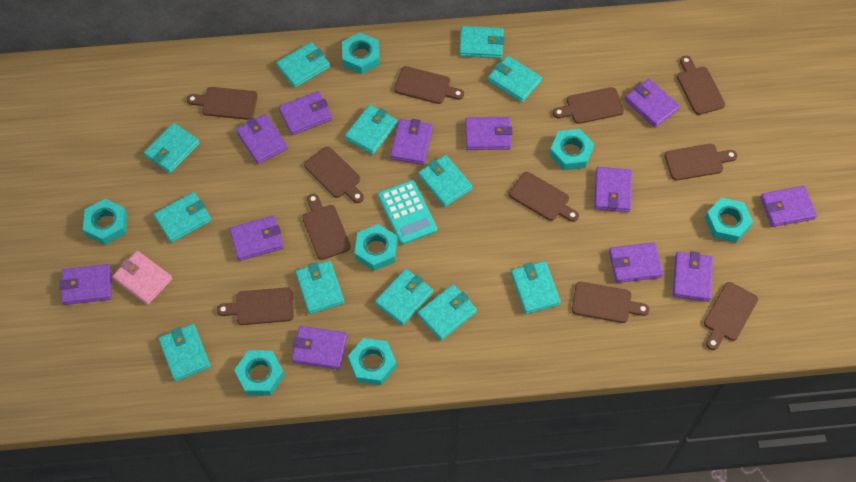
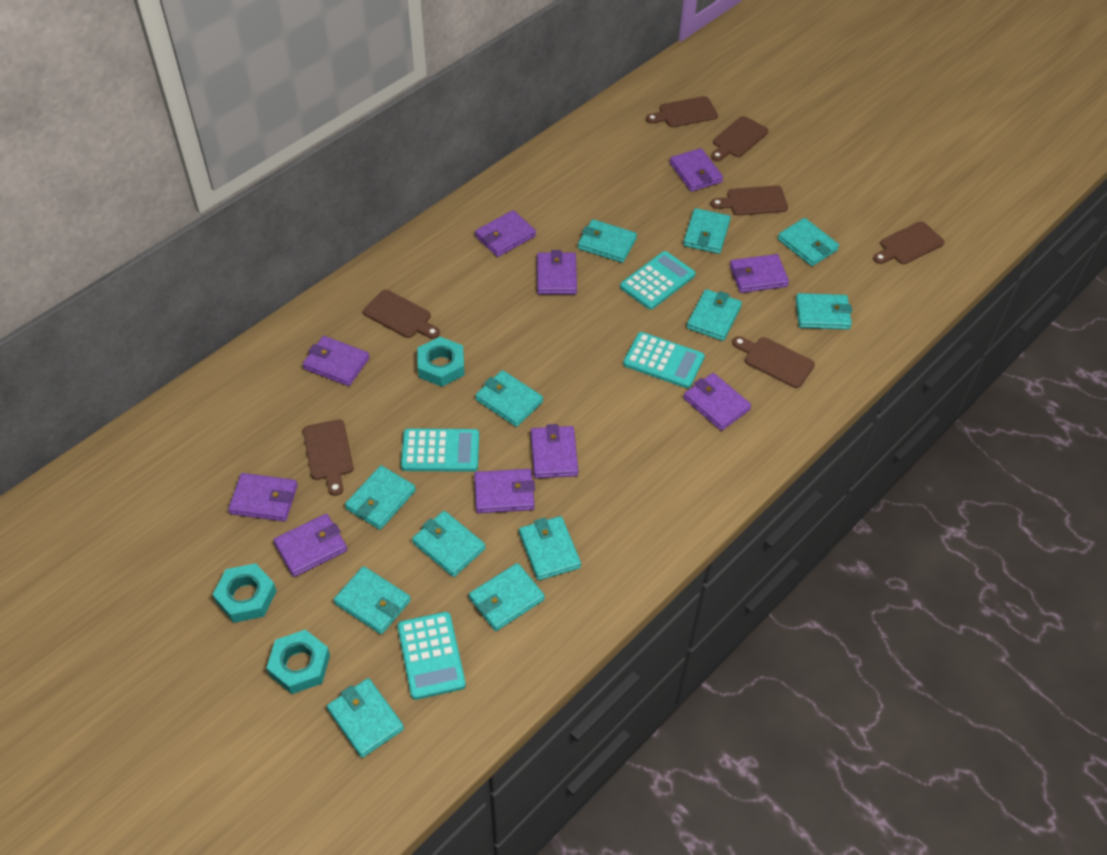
brown cutting board: [187,87,258,120] [217,287,294,325] [302,193,351,260] [304,146,364,203] [394,66,464,104] [509,172,579,222] [553,87,624,124] [572,282,650,323] [664,144,737,181] [677,56,725,115] [704,282,758,350] = 11 -> [303,420,354,496] [363,290,440,339] [646,96,718,127] [711,116,768,161] [711,185,788,216] [732,336,815,388] [873,222,944,264] = 7
pink wallet: [112,251,173,305] = 1 -> none = 0
purple wallet: [60,264,112,305] [229,216,284,261] [236,114,288,164] [279,91,332,135] [292,326,347,370] [390,119,433,165] [465,117,512,150] [594,167,632,212] [609,242,663,283] [625,79,680,128] [673,251,713,302] [760,186,817,227] = 12 -> [228,473,298,522] [274,514,347,577] [303,336,370,386] [474,469,535,513] [475,210,536,257] [531,424,578,478] [537,250,577,294] [670,148,723,192] [684,373,751,431] [730,254,789,293] = 10
turquoise calculator: [378,180,437,245] = 1 -> [397,612,466,700] [401,428,479,472] [620,251,695,310] [623,332,705,388] = 4
turquoise nut: [83,199,127,245] [234,350,285,396] [342,33,380,74] [348,338,397,385] [355,224,398,271] [549,129,594,170] [705,198,753,242] = 7 -> [213,563,277,623] [267,629,330,694] [417,337,465,387] = 3

